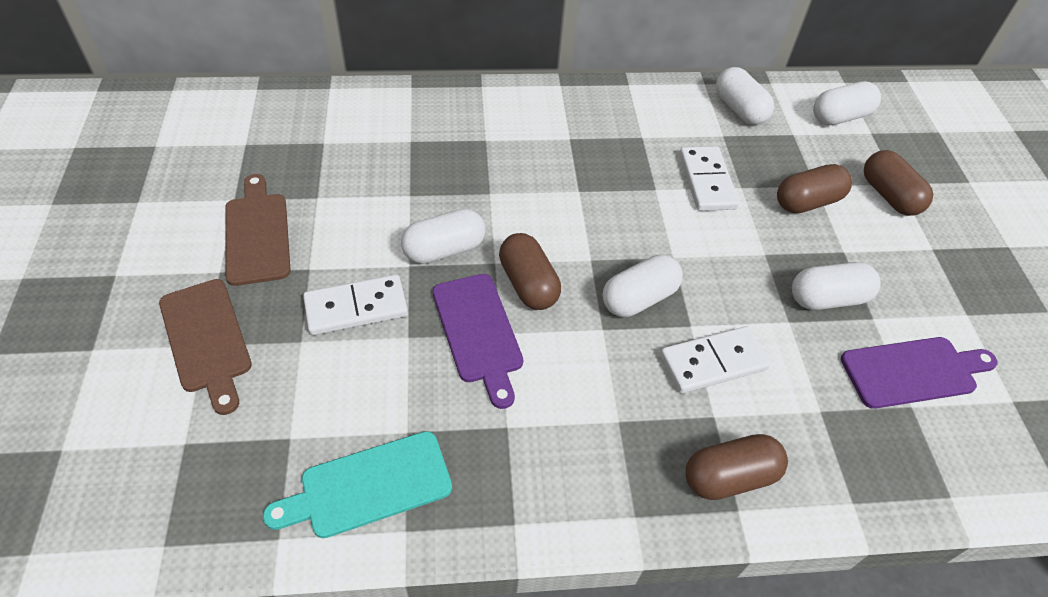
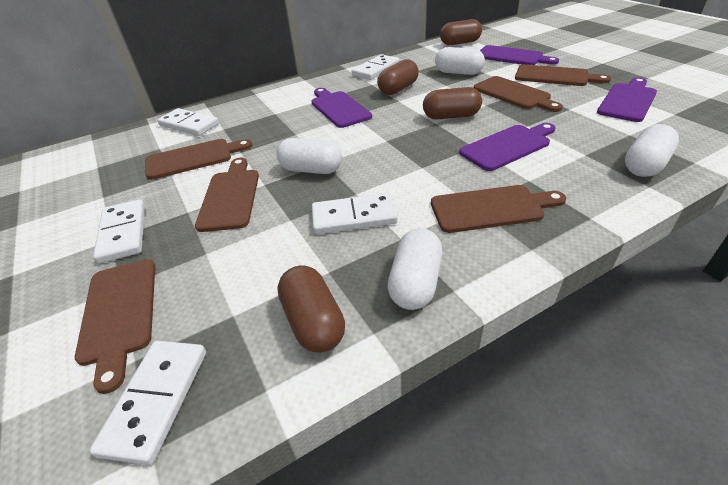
brown cutting board: [159,279,252,415] [225,174,291,286] = 2 -> [75,259,155,394] [145,139,253,180] [195,158,259,232] [431,185,566,233] [474,76,563,112] [515,64,611,86] = 6
purple cutting board: [433,274,523,409] [841,337,998,409] = 2 -> [311,88,372,128] [459,123,556,171] [480,45,559,65] [597,77,657,122] = 4
turquoise cutting board: [263,431,452,538] = 1 -> none = 0
white capsule: [401,209,486,264] [602,255,683,317] [716,67,774,125] [792,262,881,310] [813,81,881,125] = 5 -> [276,138,342,174] [387,228,442,310] [435,47,485,75] [625,124,679,177] = 4
white domino: [303,275,408,335] [660,326,771,393] [679,146,739,211] = 3 -> [89,341,206,465] [93,199,145,263] [157,108,219,136] [312,193,398,234] [352,54,400,80] = 5

